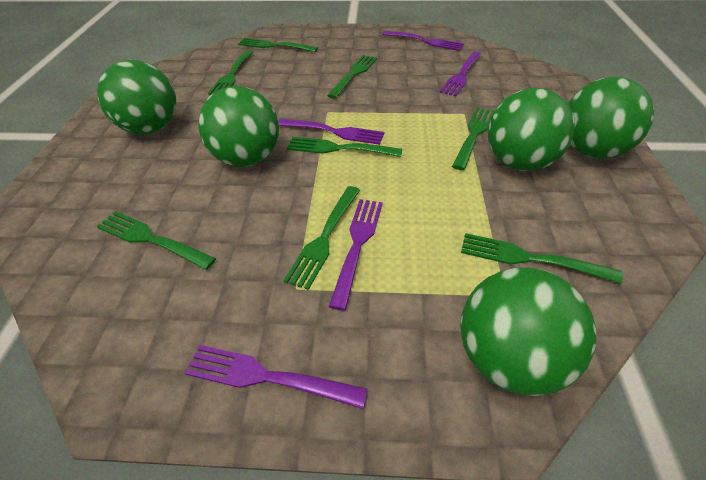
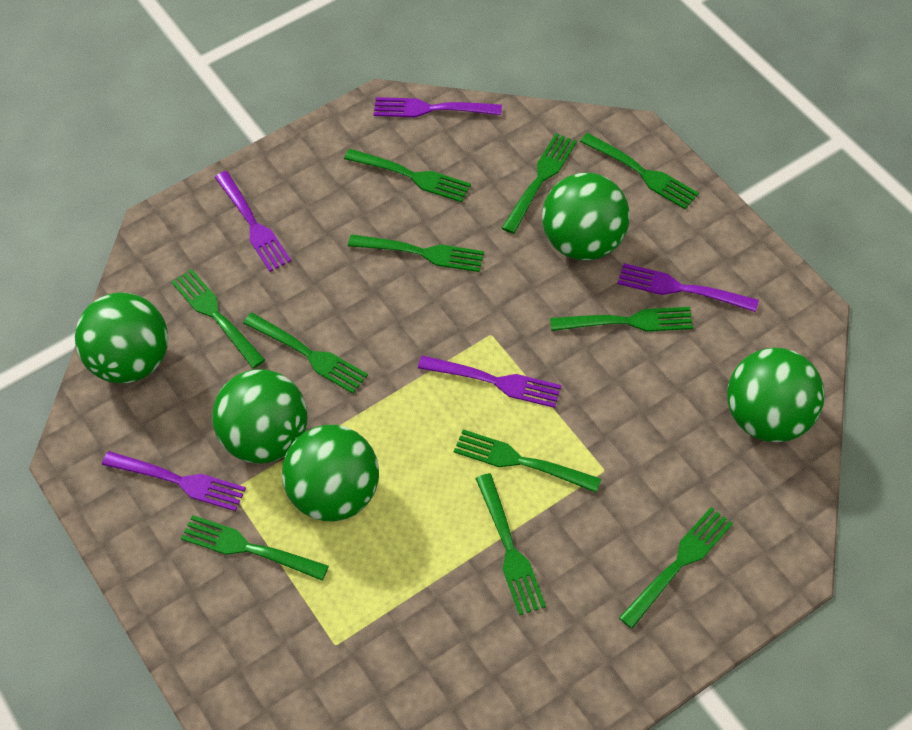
green fork: [96,211,216,270] [208,50,253,95] [238,38,318,52] [283,186,360,290] [287,137,402,157] [327,55,377,99] [452,107,494,170] [461,233,623,284] = 8 -> [171,269,265,368] [181,515,329,581] [243,313,368,393] [344,149,471,202] [348,234,484,272] [454,429,601,492] [475,473,546,615] [502,133,577,234] [550,307,693,332] [580,133,699,209] [619,507,733,629] = 11

